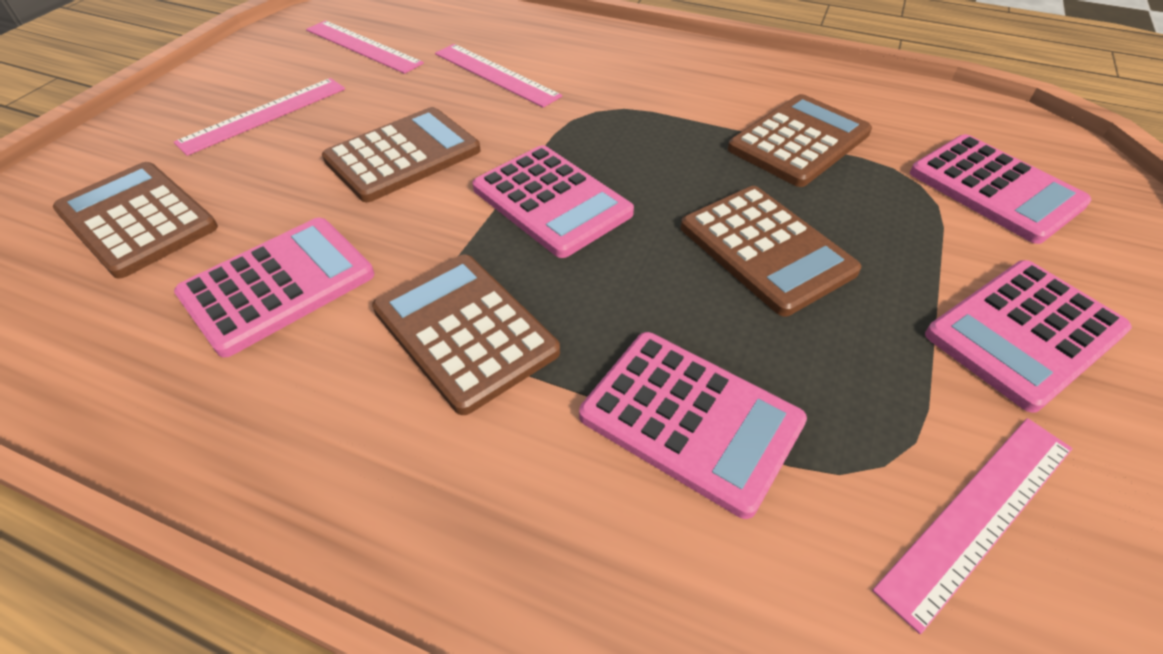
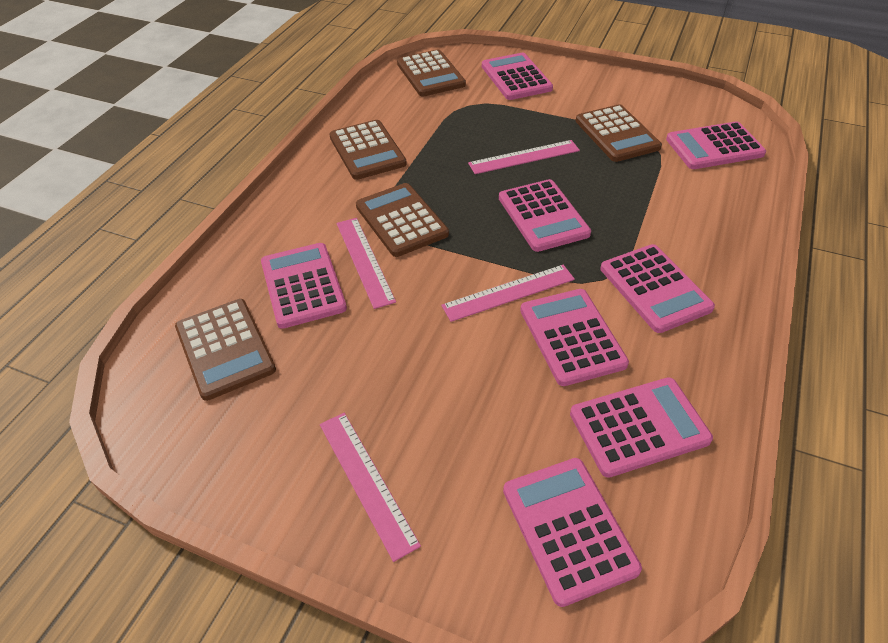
pink calculator: [174,218,374,358] [473,145,634,258] [579,332,807,519] [910,134,1091,244] [925,260,1132,413] = 5 -> [261,243,347,329] [482,53,553,100] [499,179,591,252] [503,458,642,607] [520,289,629,386] [570,377,713,478] [600,244,715,333] [666,121,766,169] = 8

